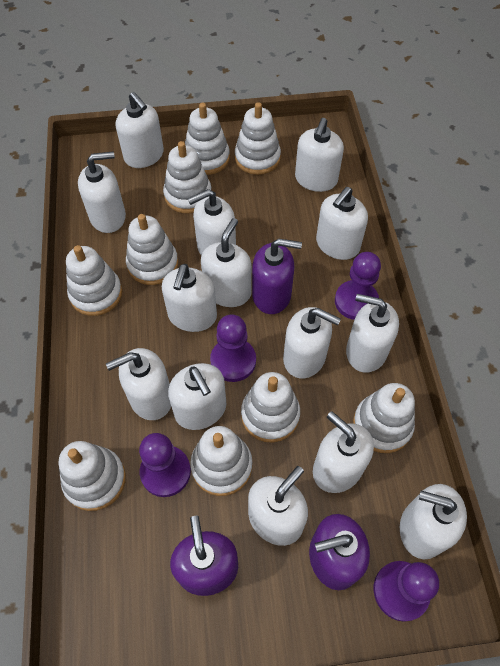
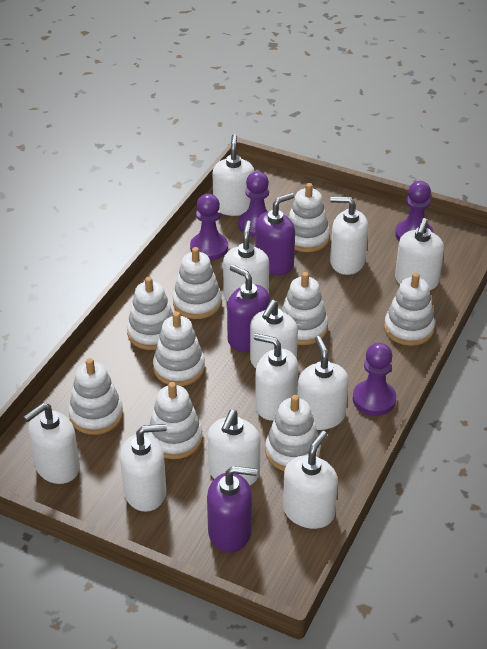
white soap dispenser: [78,151,126,233] [106,348,171,420] [116,92,164,168] [162,264,217,332] [168,363,226,430] [188,189,236,255] [201,218,252,307] [248,466,308,546] [283,307,341,378] [295,118,344,192] [313,411,374,493] [316,187,368,260] [346,294,399,373] [400,484,467,559] = 14 -> [24,403,80,484] [120,424,167,512] [208,410,260,485] [213,134,255,216] [223,220,269,301] [250,300,298,368] [254,333,298,421] [283,431,338,529] [297,336,349,430] [330,196,369,275] [395,218,444,291] = 11

